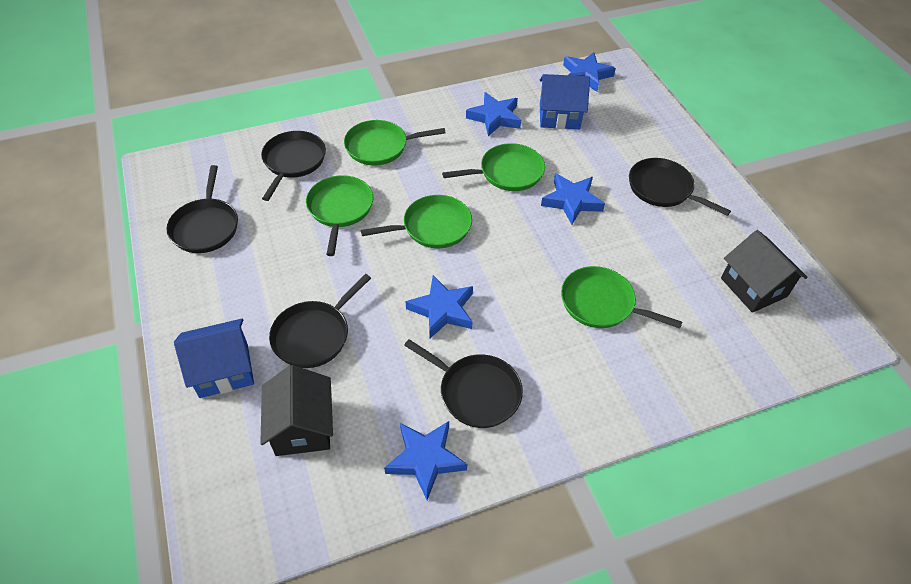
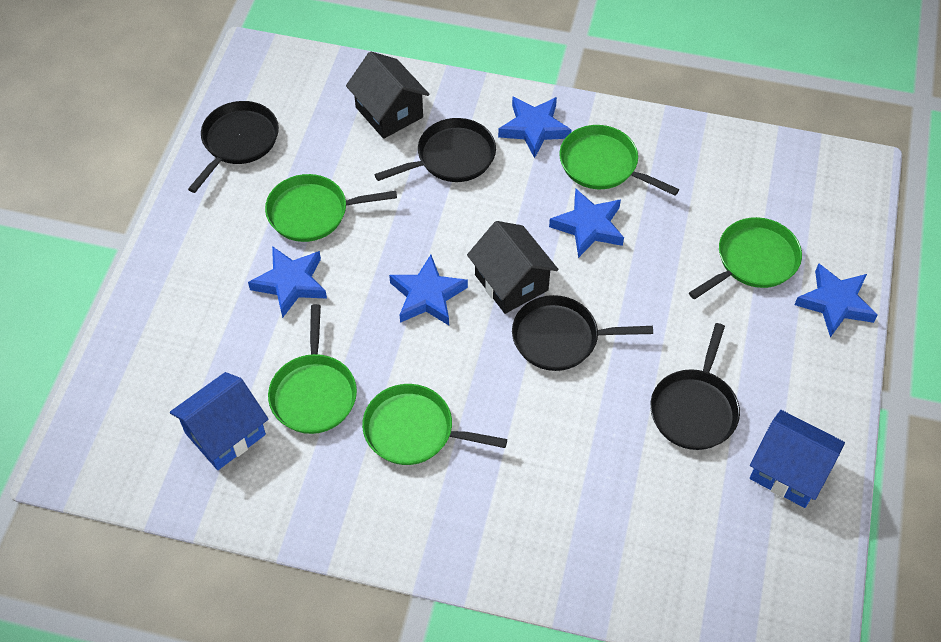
black pan: [167,165,238,253] [261,131,326,201] [269,274,371,368] [404,339,523,428] [629,158,731,216] = 5 -> [188,101,279,193] [374,118,496,182] [512,295,653,371] [650,323,740,450] = 4

